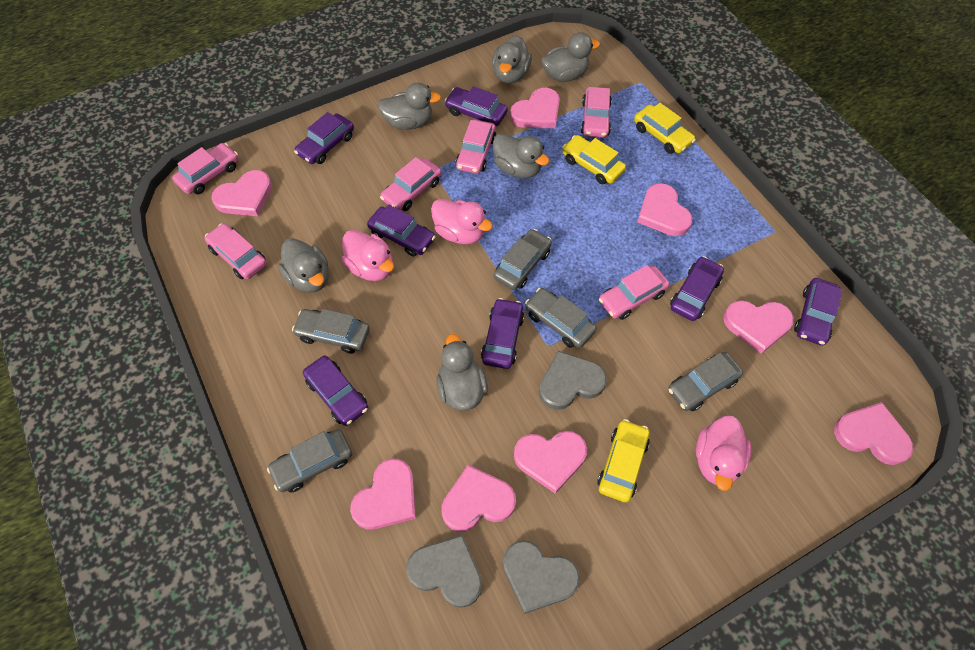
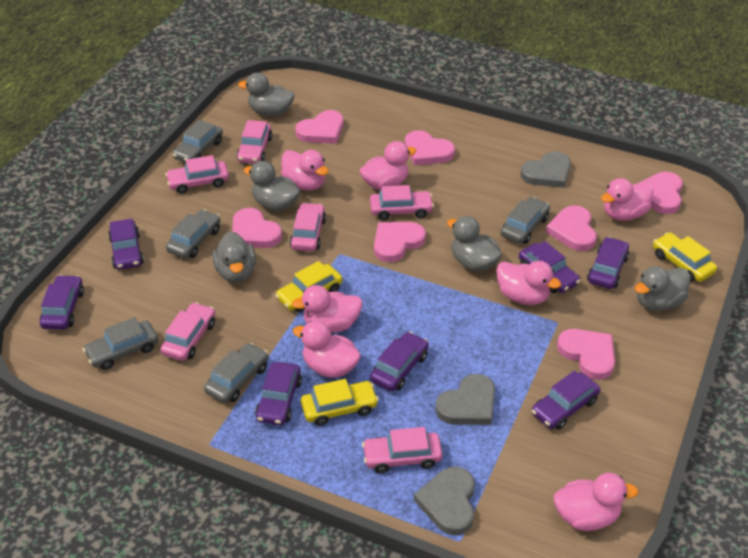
grey duck: [278,238,329,293] [377,82,441,130] [436,334,488,411] [492,35,532,83] [493,133,549,178] [541,32,600,82] = 6 -> [212,232,256,283] [238,73,295,116] [243,161,300,211] [447,216,502,272] [635,266,690,311] = 5
pink duck: [342,230,394,281] [431,199,493,244] [696,416,751,491] = 3 -> [281,150,328,191] [291,285,363,333] [293,321,361,378] [359,141,416,190] [496,261,561,305] [553,473,639,531] [601,178,654,221] = 7
pink heart: [211,170,272,216] [350,459,416,530] [441,465,516,532] [510,88,560,128] [514,431,587,494] [637,183,692,236] [723,300,794,354] [834,402,913,465] = 8 -> [232,208,282,248] [295,110,344,144] [374,222,426,262] [405,130,455,165] [546,205,597,251] [557,329,615,380] [637,172,683,214] = 7

